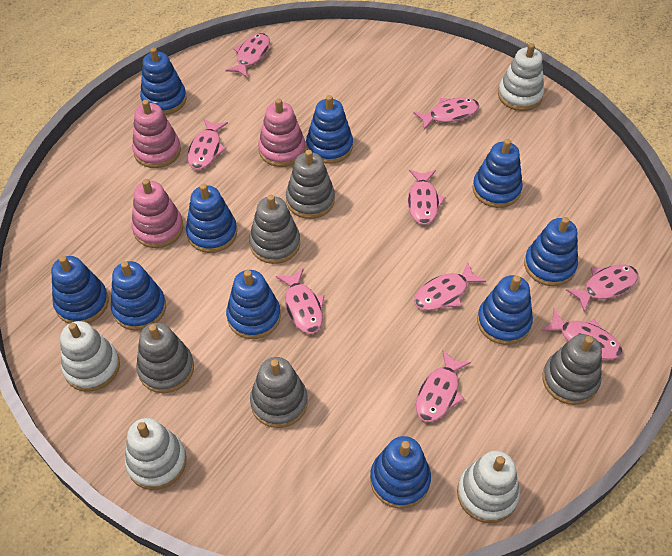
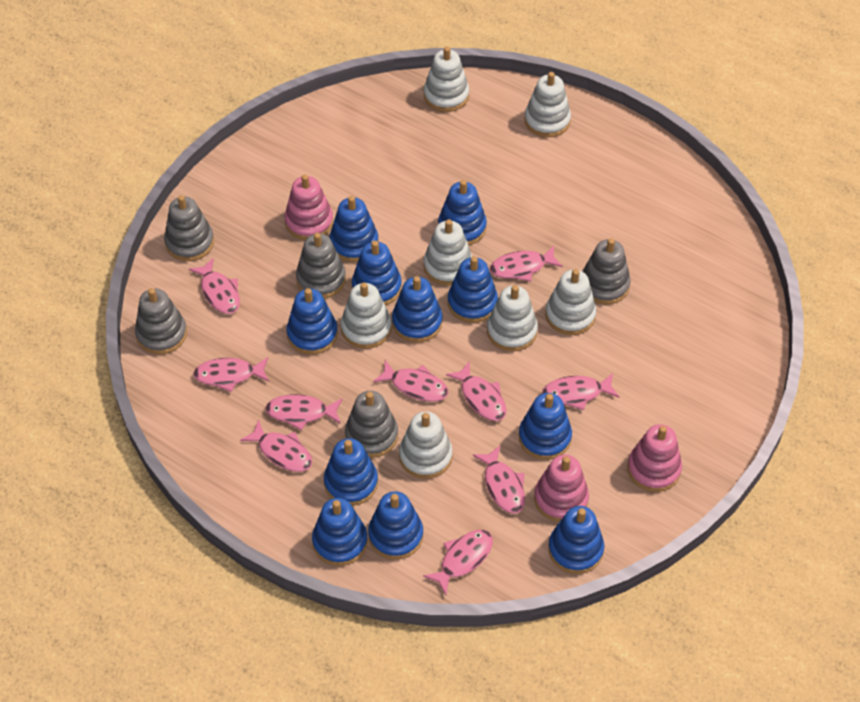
blue stacking toy: [51,256,109,324] [111,261,166,331] [140,47,187,115] [186,184,237,253] [226,270,281,339] [306,95,353,164] [370,436,431,509] [472,139,523,208] [477,275,533,345] [524,217,578,286] = 10 -> [286,288,338,355] [312,498,368,566] [324,438,378,506] [330,196,378,262] [352,241,402,305] [368,491,423,560] [392,276,443,343] [438,180,487,245] [448,256,498,323] [519,393,572,460] [548,506,604,574] = 11
pink fish: [187,118,228,170] [226,33,270,78] [276,268,325,334] [408,169,446,225] [413,97,479,130] [414,261,486,310] [416,350,471,422] [541,309,623,360] [566,265,638,311] = 9 -> [189,258,240,314] [193,357,269,392] [240,419,312,472] [265,394,343,431] [373,360,449,402] [423,530,493,595] [446,361,507,421] [473,446,525,514] [490,246,563,282] [542,373,619,410] = 10
white stacking toy: [60,321,120,392] [125,418,187,490] [457,451,520,523] [498,43,544,111] = 4 -> [341,282,391,349] [399,411,453,479] [424,47,469,112] [424,219,472,286] [487,285,538,351] [524,72,571,138] [545,269,596,335] = 7

